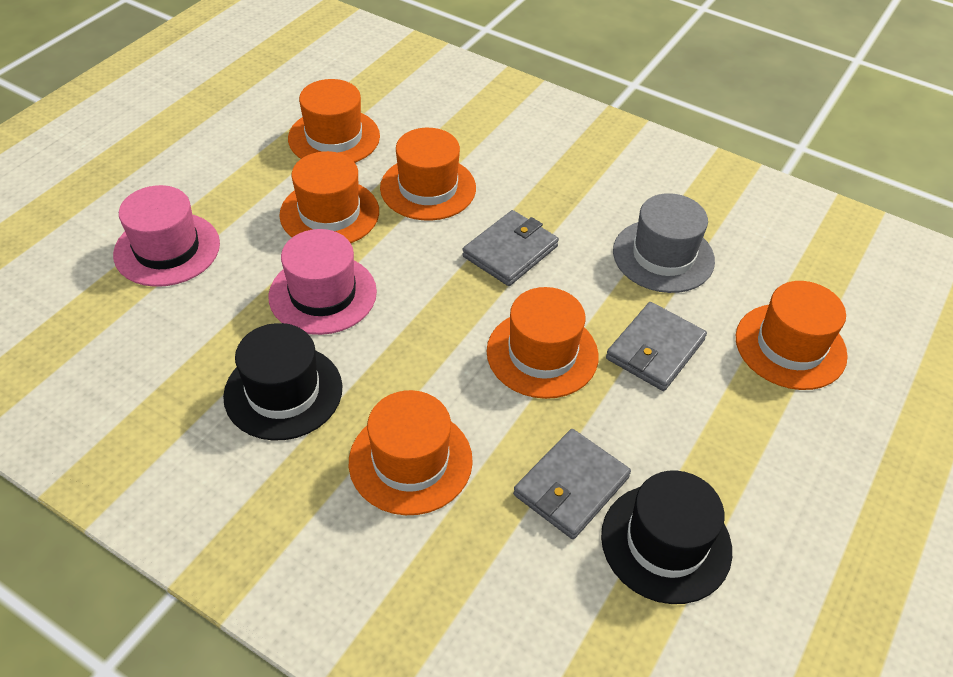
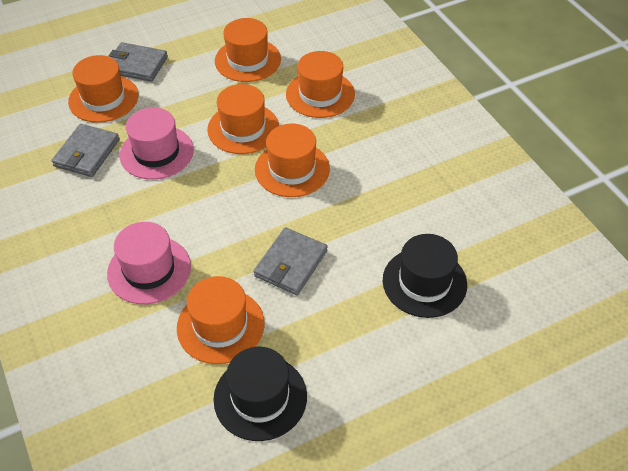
grey hat: [613,193,715,293] = 1 -> none = 0

